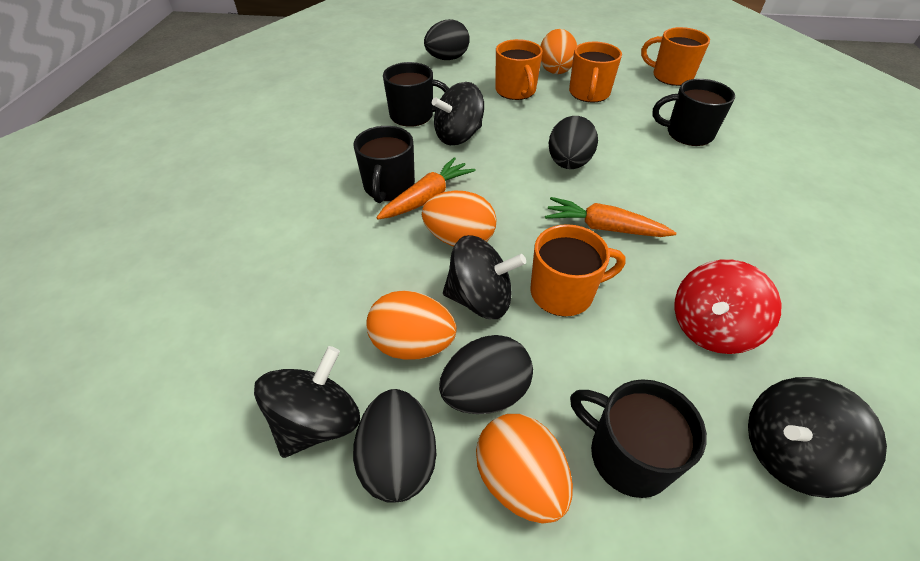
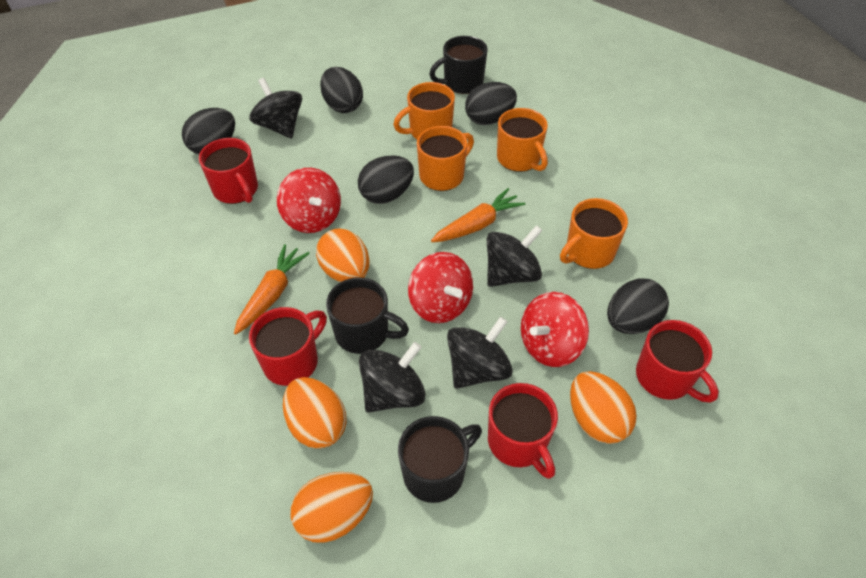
black egg: [353,389,437,503] [424,19,470,60] [439,335,533,414] [549,116,598,169] = 4 -> [182,108,235,154] [320,67,363,113] [358,155,414,204] [465,82,517,125] [607,278,669,334] = 5
black mug: [353,126,415,203] [383,62,449,127] [570,379,707,498] [653,79,735,146] = 4 -> [326,277,409,354] [398,416,482,503] [429,36,488,94] = 3
red mug: none = 0 -> [199,138,258,204] [249,307,327,386] [488,383,558,479] [636,320,719,403] = 4
red spinning top: [674,260,781,354] = 1 -> [277,168,341,233] [408,252,473,323] [521,292,589,367] = 3

